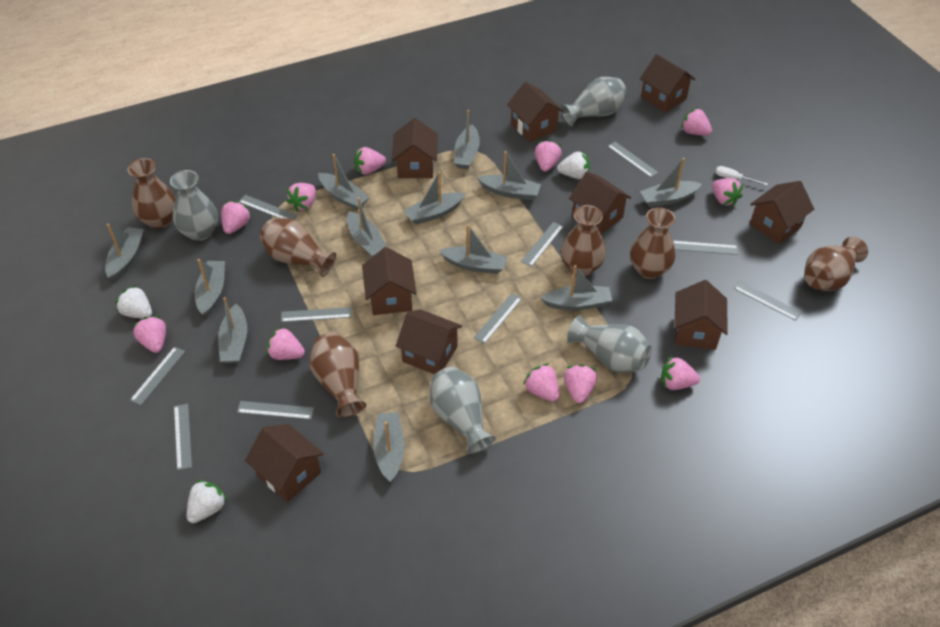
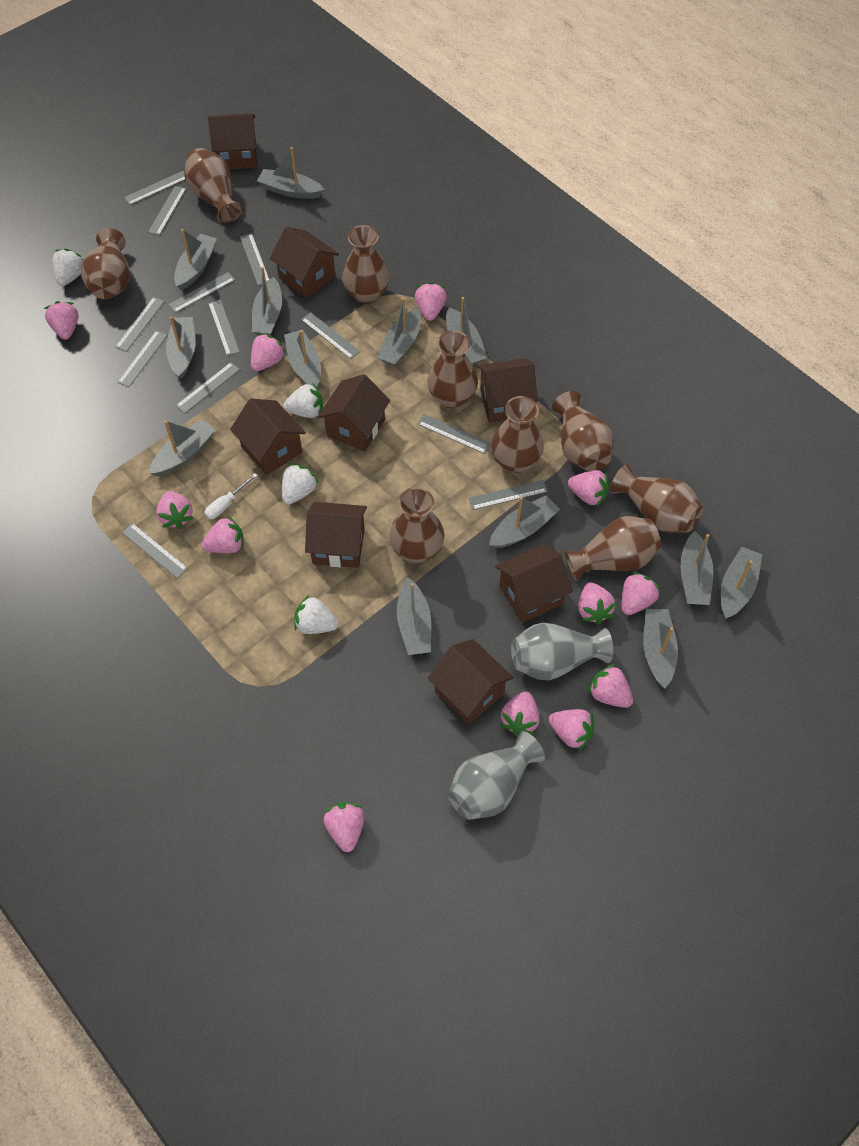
brown house: [245,424,324,502] [362,247,417,315] [392,118,438,178] [396,309,462,375] [507,82,564,142] [569,171,632,234] [640,54,695,112] [674,280,728,350] [750,181,814,244] = 9 -> [208,113,257,169] [230,399,306,475] [270,227,339,298] [305,502,367,568] [318,374,390,452] [428,639,513,725] [477,358,538,423] [495,544,573,623] = 8
brown vase: [127,158,176,229] [260,218,336,277] [309,332,366,418] [561,205,606,276] [630,207,675,279] [805,237,868,291] = 6 -> [81,228,130,299] [184,148,243,223] [342,225,390,304] [390,487,444,563] [427,331,478,409] [491,396,544,473] [552,391,614,471] [564,516,662,581] [611,464,703,533] = 9
grey boat: [105,224,144,281] [195,259,225,317] [218,297,247,363] [318,154,369,210] [347,197,386,257] [373,412,405,482] [404,171,465,225] [439,225,507,274] [454,110,480,169] [477,151,541,200] [541,265,612,310] [640,158,702,207] = 12 -> [149,419,216,476] [166,317,196,379] [174,229,217,290] [252,267,282,335] [257,147,325,199] [284,330,321,387] [377,297,421,366] [397,577,431,655] [446,297,487,365] [489,495,560,548] [643,609,678,689] [680,531,713,605] [721,547,763,619] = 13
grey ruler: [130,347,185,405] [174,404,192,470] [237,401,314,420] [239,195,298,220] [281,307,351,322] [474,293,522,344] [521,222,564,267] [607,142,659,178] [673,241,739,255] [733,281,801,321] = 10 -> [115,297,165,352] [117,330,168,387] [122,523,188,578] [124,171,185,205] [148,186,186,235] [168,272,235,313] [176,362,240,413] [208,300,240,356] [240,233,269,286] [301,312,360,359] [418,414,491,454] [468,480,548,510] = 12
grey vase: [170,170,218,241] [430,367,496,454] [560,77,627,126] [567,316,652,373] = 4 -> [448,731,545,820] [511,623,613,680] = 2
pink strawberry: [133,316,166,353] [221,201,251,234] [267,327,305,360] [287,183,316,212] [354,147,386,175] [523,363,559,402] [535,140,562,172] [564,364,597,403] [661,356,700,390] [681,108,712,136] [712,178,743,207] = 11 -> [44,301,79,340] [156,491,194,529] [202,516,244,553] [251,333,286,371] [323,802,365,852] [415,282,447,321] [500,692,539,735] [549,709,595,751] [568,470,609,507] [578,582,616,624] [588,664,633,708] [622,572,660,615] = 12
white strawberry: [115,285,152,319] [187,480,227,523] [557,151,590,179] = 3 -> [53,249,84,286] [282,463,319,504] [283,383,323,418] [294,595,338,634] = 4

